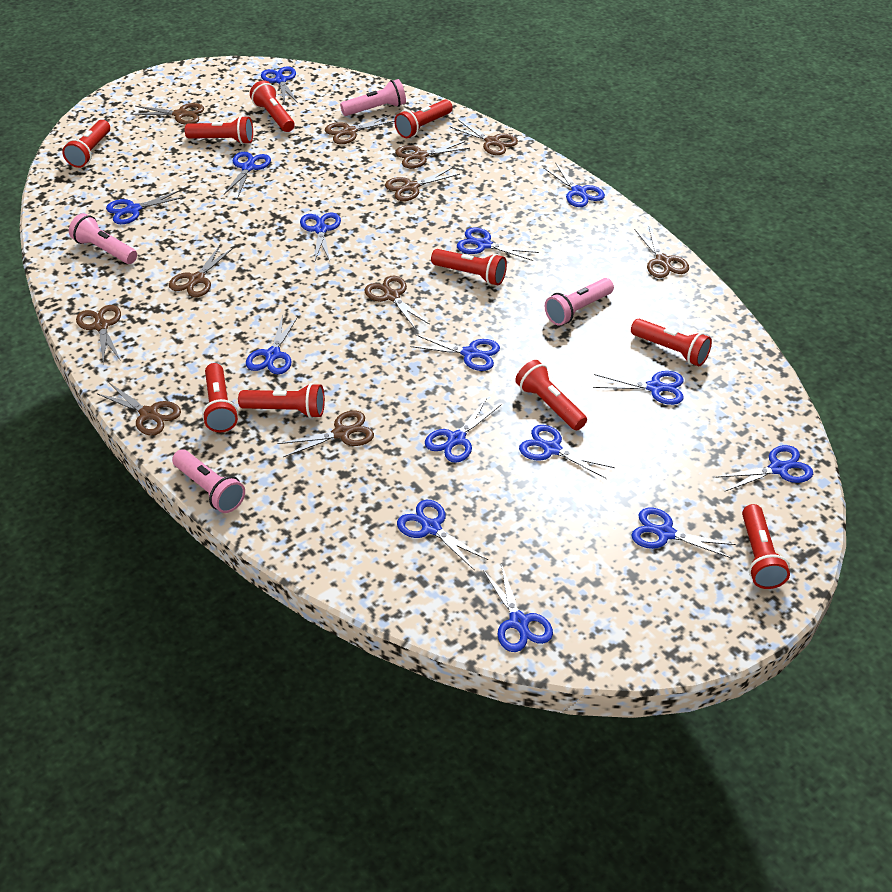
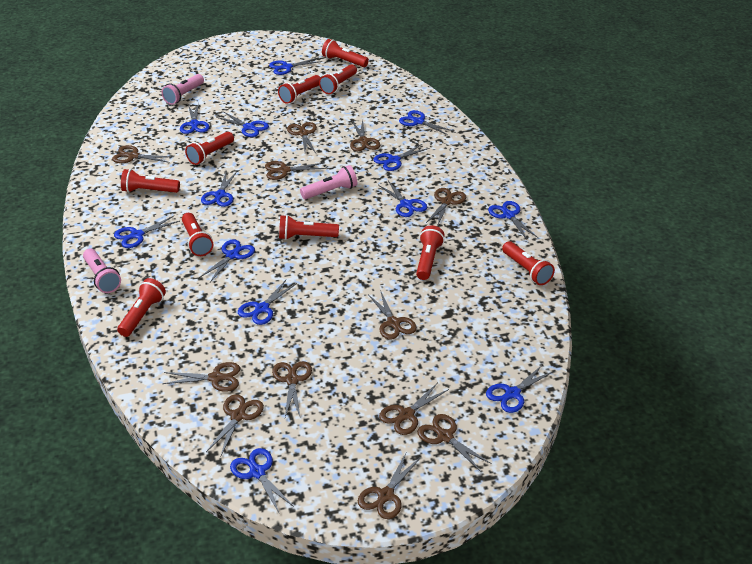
blue scissors: [106,190,185,224] [224,152,271,197] [246,315,298,374] [261,66,298,104] [300,213,341,261] [397,500,488,571] [410,334,500,371] [425,398,501,463] [457,228,539,261] [483,564,553,652] [519,425,615,479] [543,162,605,207] [593,371,684,405] [632,508,736,558] [716,445,813,491] = 15 -> [114,216,180,248] [180,103,210,134] [199,239,255,282] [201,170,238,207] [216,112,269,137] [230,448,294,513] [238,280,297,325] [269,58,322,75] [373,144,430,171] [378,181,427,217] [399,110,453,135] [486,364,554,413] [488,201,538,240] = 13
brown scissors: [76,305,121,364] [98,383,181,436] [131,103,204,125] [169,245,233,297] [278,410,374,457] [325,115,394,144] [364,276,430,330] [385,167,460,201] [395,141,470,168] [449,120,518,155] [634,227,689,278] = 11 -> [112,145,173,163] [162,362,240,392] [206,394,264,457] [265,161,326,180] [272,361,312,417] [287,122,317,153] [350,119,380,151] [358,453,421,519] [368,290,417,340] [379,382,449,435] [417,414,492,472] [426,188,466,225] = 12
pink flashlight: [69,213,137,264] [172,450,245,513] [340,79,406,116] [545,278,614,326] = 4 -> [83,249,121,293] [162,74,204,105] [300,165,357,199] = 3

